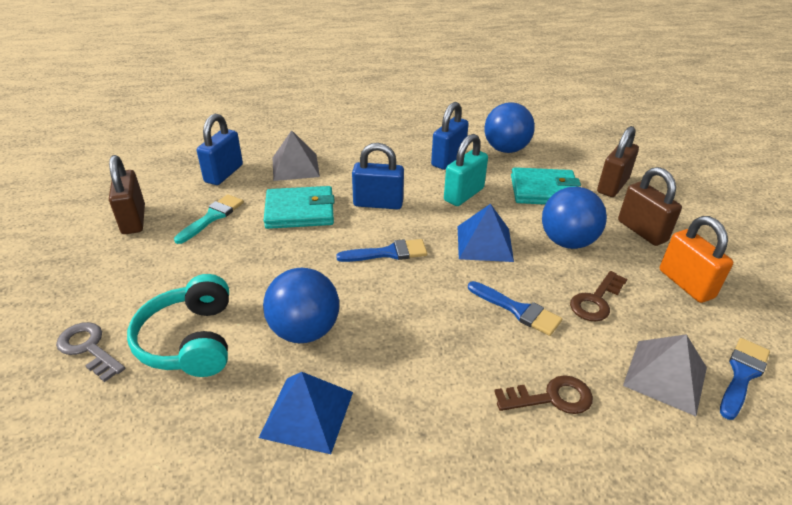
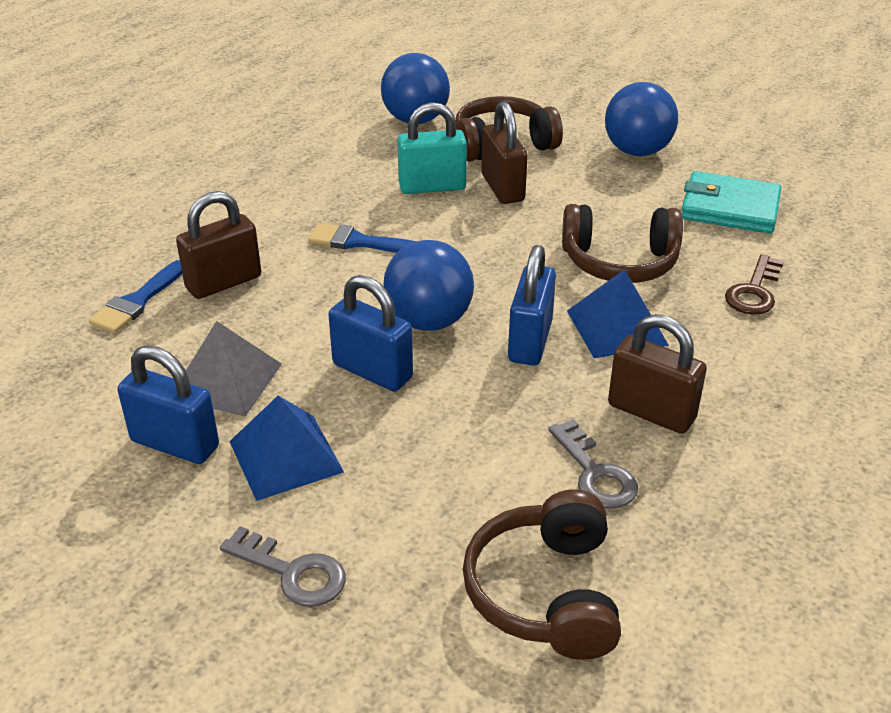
blue brush: [336,239,427,262] [468,281,562,336] [720,338,770,420] = 3 -> [89,260,182,333] [308,223,416,253] = 2
brown headphones: none = 0 -> [455,96,563,162] [463,489,621,660] [562,204,683,283] = 3
brown key: [494,375,593,414] [570,271,627,322] = 2 -> [725,254,784,315] = 1
grey key: [56,322,125,382] = 1 -> [220,526,346,607] [548,419,638,508] = 2
grey pyramid: [273,130,320,181] [623,334,707,416] = 2 -> [186,321,282,417] = 1
orange padlock: [660,216,733,303] = 1 -> none = 0
turquoise brush: [174,194,244,244] = 1 -> none = 0
turquoise headphones: [127,274,229,377] = 1 -> none = 0
turquoise wallet: [263,186,335,229] [511,167,581,205] = 2 -> [681,171,781,234] = 1

